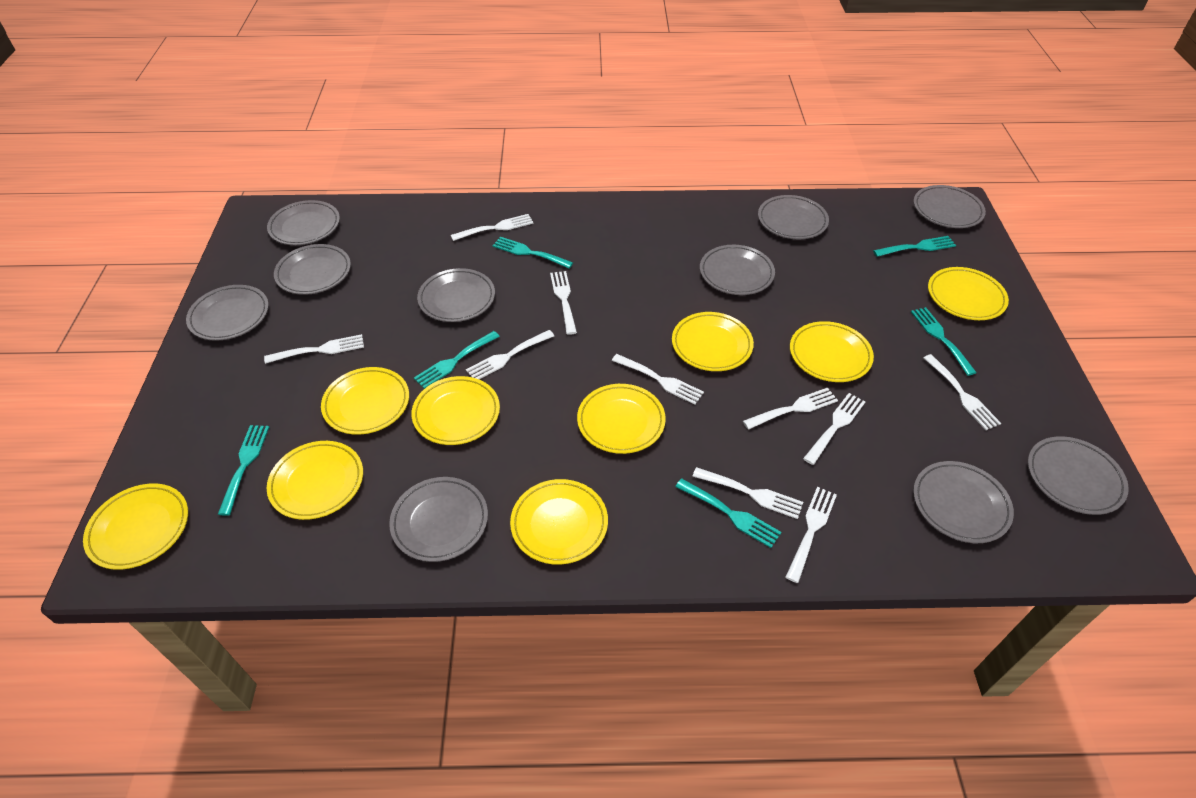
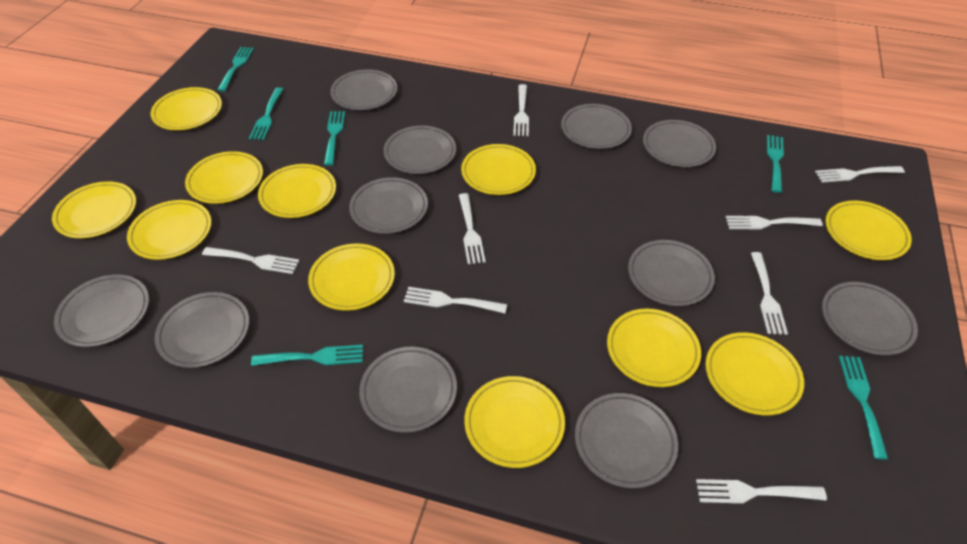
grey plate: [186,285,269,341] [267,200,340,245] [274,244,351,295] [389,477,488,562] [417,268,495,322] [700,245,775,295] [758,195,829,239] [913,185,986,228] [913,461,1014,543] [1028,436,1129,515] = 10 -> [54,275,149,347] [155,292,249,368] [330,69,397,110] [349,177,428,234] [359,347,457,433] [383,126,456,174] [561,104,632,149] [575,393,678,488] [628,240,715,306] [643,120,716,167] [822,282,918,355] = 11
white fork: [264,334,364,364] [451,214,534,241] [466,330,554,379] [550,271,577,335] [612,354,704,404] [692,467,803,519] [743,388,838,430] [785,487,837,583] [803,393,866,465] [923,354,1001,430] = 10 -> [202,247,299,274] [404,287,507,313] [459,193,486,264] [513,84,529,136] [696,479,827,504] [726,216,823,230] [751,252,788,335] [815,166,905,183] = 8
yellow plate: [83,483,188,570] [267,441,363,520] [321,367,409,435] [412,376,500,445] [510,479,608,565] [577,384,666,454] [672,312,754,371] [790,321,874,382] [928,267,1009,320] = 9 -> [52,181,136,238] [127,200,212,260] [151,87,222,130] [185,151,263,204] [258,164,336,218] [308,243,395,311] [461,144,536,195] [464,376,565,468] [607,309,701,387] [705,332,804,416] [826,201,912,260] = 11

